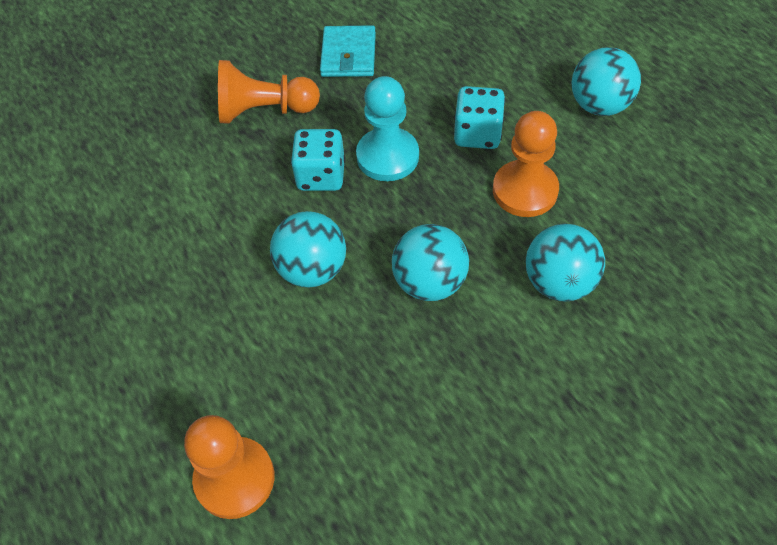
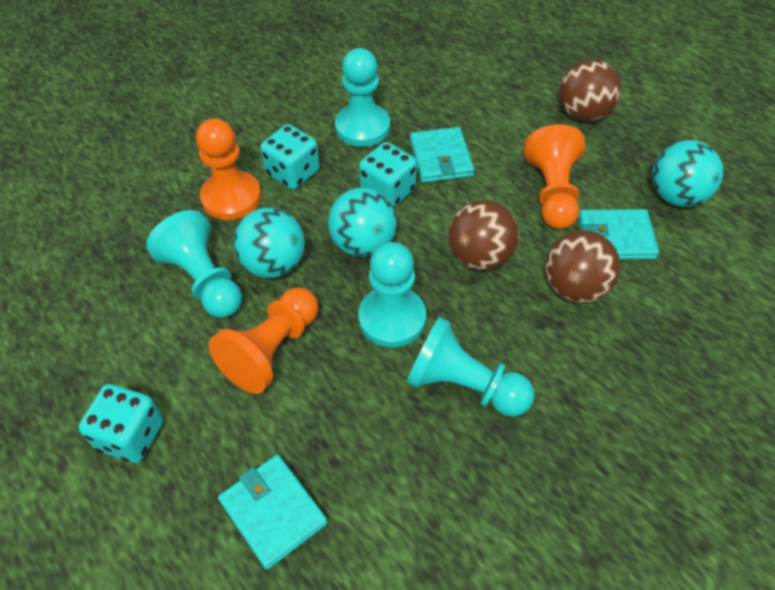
brown ball: none = 0 -> [448,200,519,271] [545,230,620,303] [559,59,621,122] = 3
turquoise ball: [270,211,346,288] [392,224,469,301] [526,224,605,302] [572,47,641,116] = 4 -> [233,208,305,278] [328,187,397,257] [652,140,723,207] = 3
turquoise dice: [291,129,345,191] [454,86,505,149] = 2 -> [78,384,163,463] [260,124,320,189] [359,142,417,207] = 3
turquoise pawn: [356,76,419,181] = 1 -> [146,210,242,318] [335,48,390,147] [358,242,426,348] [407,317,534,417] = 4
turquoise wallet: [320,25,376,77] = 1 -> [218,455,328,570] [410,127,474,183] [578,209,659,260] = 3

